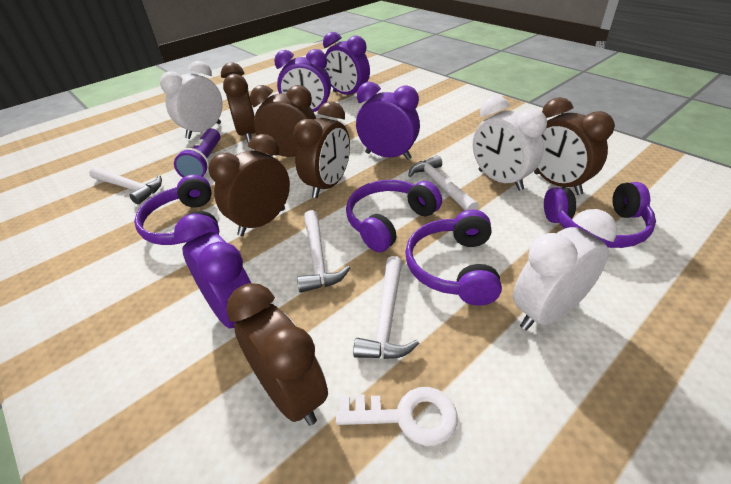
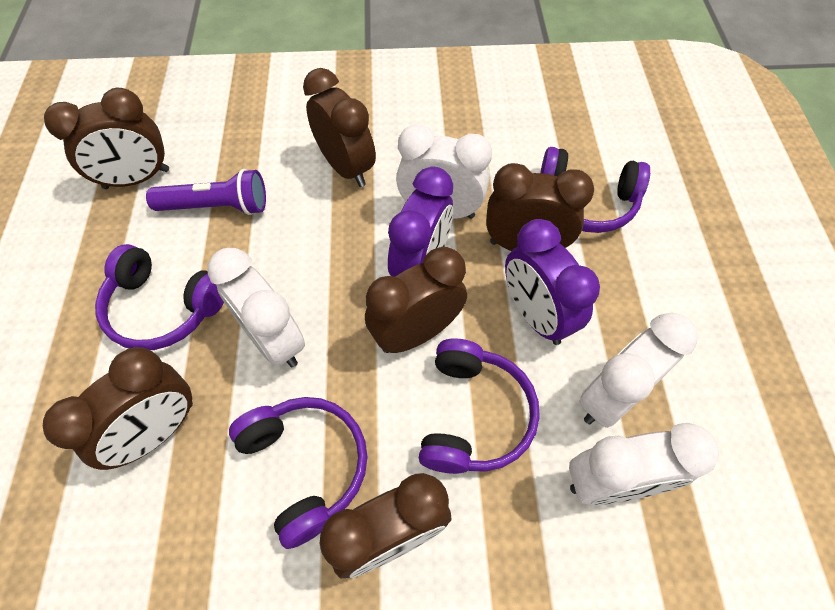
purple clock: [174,213,252,329] [274,49,331,112] [323,32,370,95] [356,82,420,160] = 4 -> [388,167,453,277] [505,219,600,345] = 2
white clock: [160,61,223,139] [473,96,547,191] [513,209,617,330] = 3 -> [207,248,305,367] [396,124,492,219] [569,423,719,506] [579,312,698,428] = 4
white hammer: [89,167,162,205] [297,210,350,293] [353,256,419,359] [408,155,479,211] = 4 -> none = 0
white key: [336,387,458,446] = 1 -> none = 0

